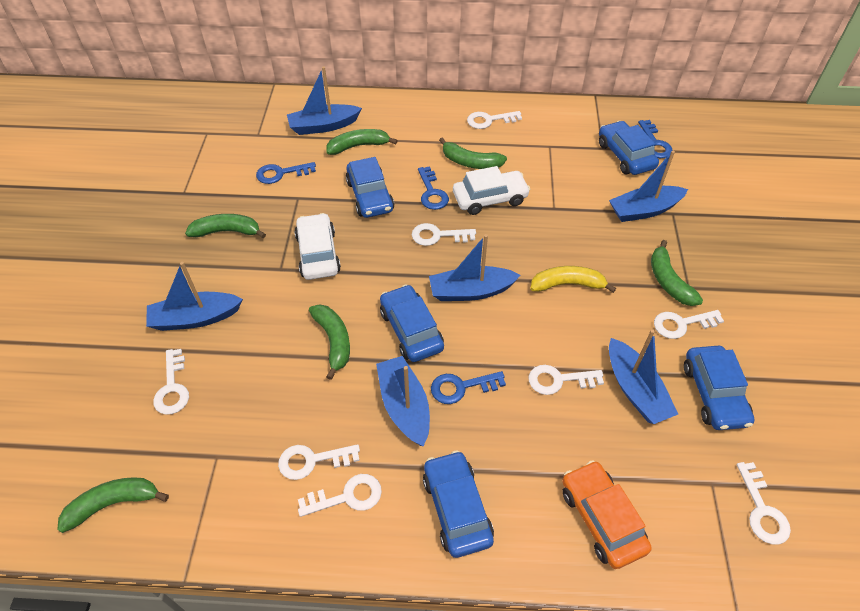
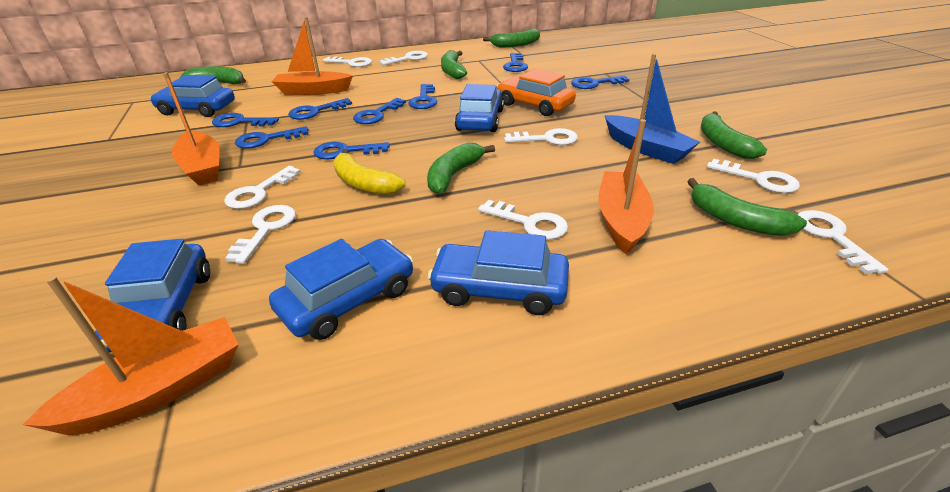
blue boat: [146,262,243,331] [287,67,362,135] [376,356,430,446] [429,234,521,301] [609,151,688,222] [609,329,678,424] = 6 -> [605,54,700,164] = 1
blue key: [256,162,316,184] [418,166,449,210] [431,371,506,404] [638,120,673,158] = 4 -> [212,113,279,127] [235,126,309,149] [288,98,352,120] [314,142,390,159] [353,98,406,124] [409,84,437,109] [503,53,528,72] [571,75,629,89] = 8
orange boat: none = 0 -> [23,276,239,435] [163,72,220,186] [272,17,353,95] [599,119,654,254] = 4
white car: [294,213,341,280] [453,166,530,215] = 2 -> none = 0

